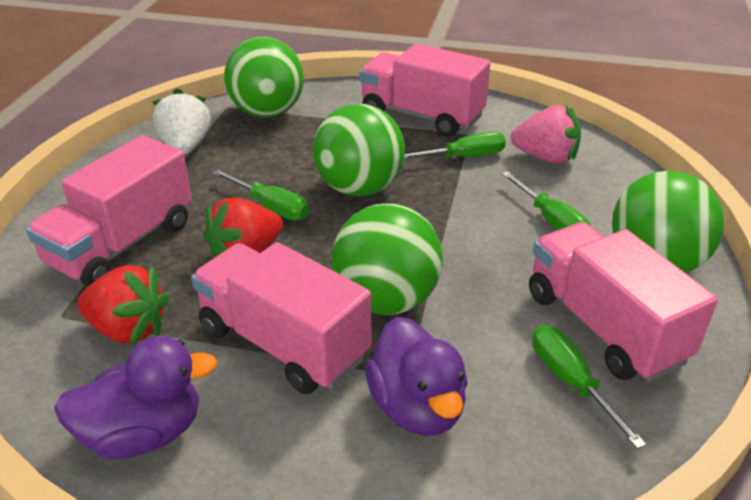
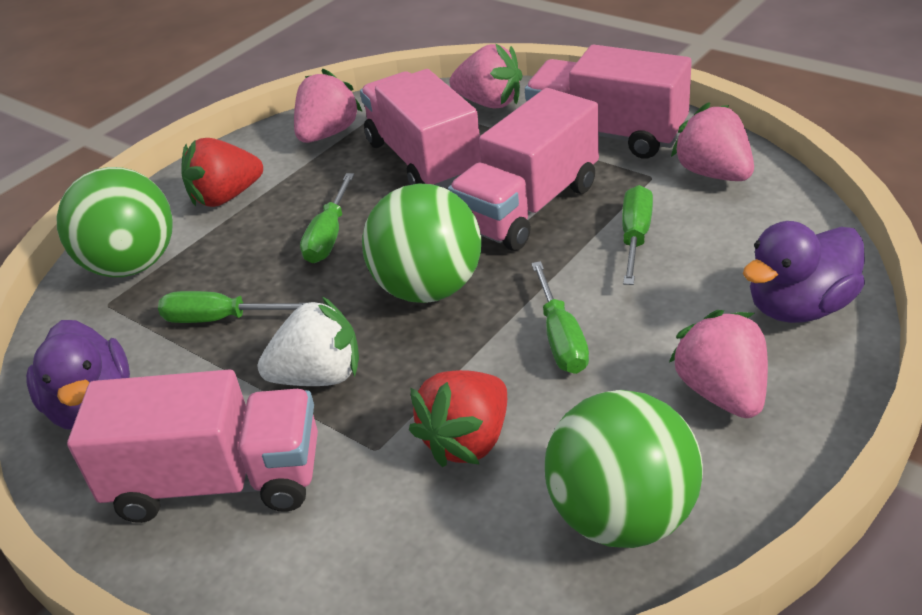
green ball: [224,37,304,117] [313,104,405,196] [332,203,443,315] [612,171,725,273] = 4 -> [57,167,173,277] [362,184,481,303] [545,390,703,548] = 3
pink strawberry: [511,105,581,164] = 1 -> [294,68,363,143] [450,44,522,109] [669,310,768,418] [671,102,754,181] = 4

